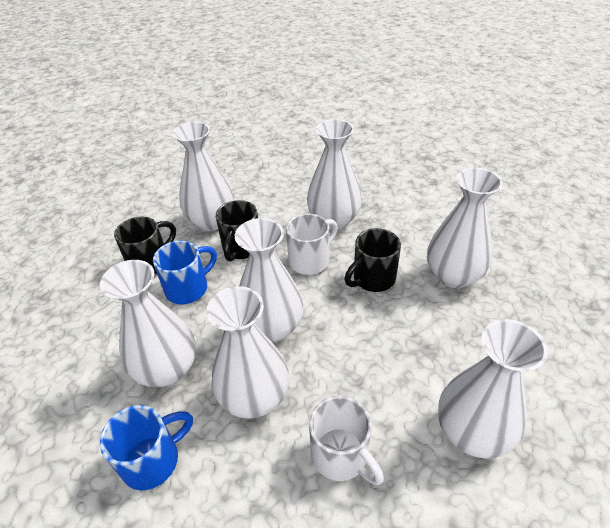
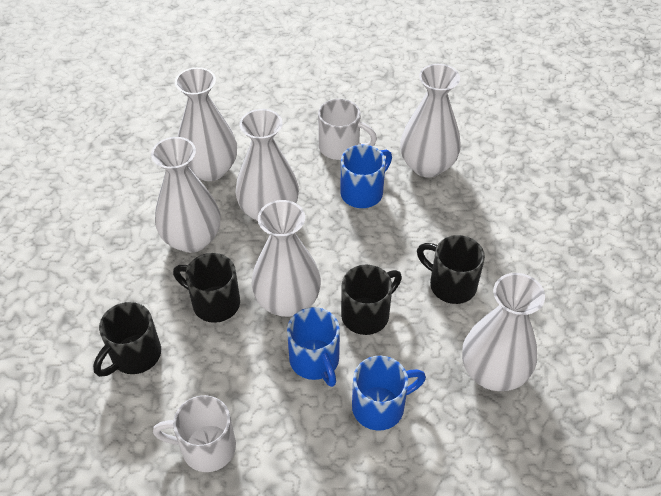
black mug: [114,217,176,275] [216,200,258,261] [344,228,401,292] = 3 -> [93,302,161,377] [173,253,240,323] [341,265,402,335] [417,235,485,304] = 4
blue mug: [100,405,193,490] [153,241,217,304] = 2 -> [287,307,340,387] [340,145,392,208] [352,356,426,431] = 3
white vase: [100,260,196,387] [172,122,234,231] [206,286,289,418] [235,218,303,342] [307,119,362,230] [427,168,503,288] [438,319,548,458] = 7 -> [151,137,221,253] [175,67,237,181] [235,109,299,221] [252,200,321,317] [400,64,461,177] [462,273,545,391] = 6

